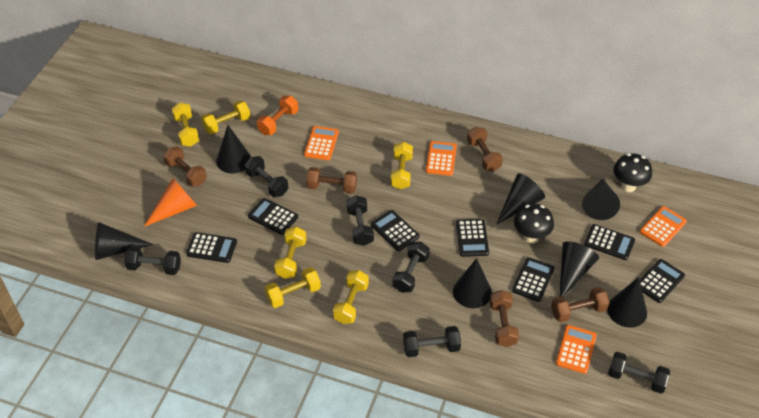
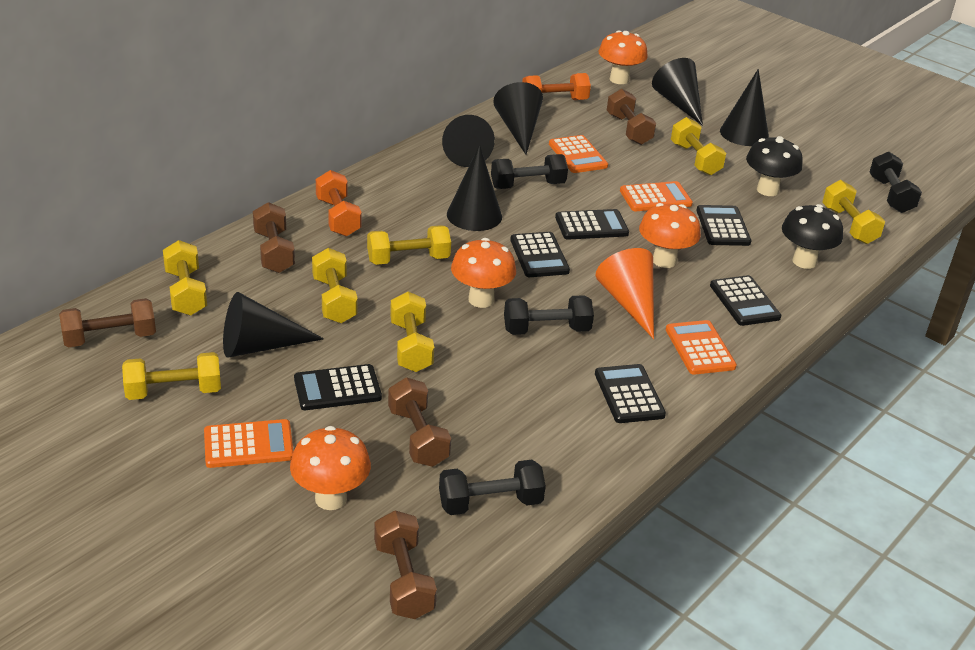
black calculator: [186,232,237,263] [248,198,298,235] [371,210,420,251] [456,219,489,257] [512,257,555,302] [584,224,635,260] [640,259,685,303] = 7 -> [294,364,382,410] [510,232,570,277] [555,209,629,240] [595,364,666,423] [696,205,751,246] [710,275,781,326] = 6
black cone: [95,222,153,260] [216,125,251,173] [453,258,492,308] [496,173,545,225] [560,241,599,297] [582,179,620,220] [607,277,647,328] = 7 -> [223,292,324,358] [442,115,495,167] [447,145,502,231] [493,82,543,155] [652,58,703,126] [720,69,769,146] = 6
black dumbbell: [124,246,181,275] [245,156,288,197] [347,195,374,246] [393,242,430,292] [403,326,461,357] [608,352,670,393] = 6 -> [439,460,546,515] [491,154,568,189] [504,295,594,335] [870,152,922,213] = 4
orange dumbbell: [257,96,298,135] = 1 -> [316,170,362,236] [522,73,591,100] = 2
orange mushroom: none = 0 -> [290,426,371,510] [451,238,516,308] [599,30,648,84] [639,203,701,268] = 4
yellow dumbbell: [171,103,199,147] [201,100,251,134] [265,267,321,308] [274,227,307,279] [333,270,369,324] [391,142,413,189] = 6 -> [122,352,221,400] [163,240,207,316] [312,248,358,323] [367,225,451,265] [390,292,434,372] [671,117,726,175] [822,180,885,244] = 7

